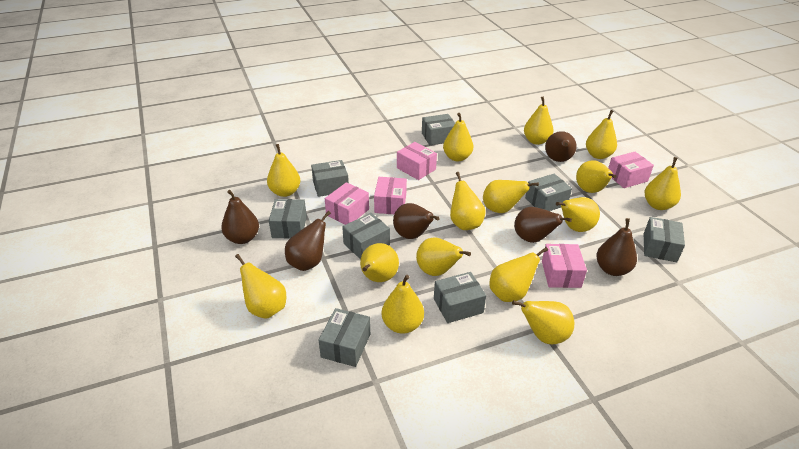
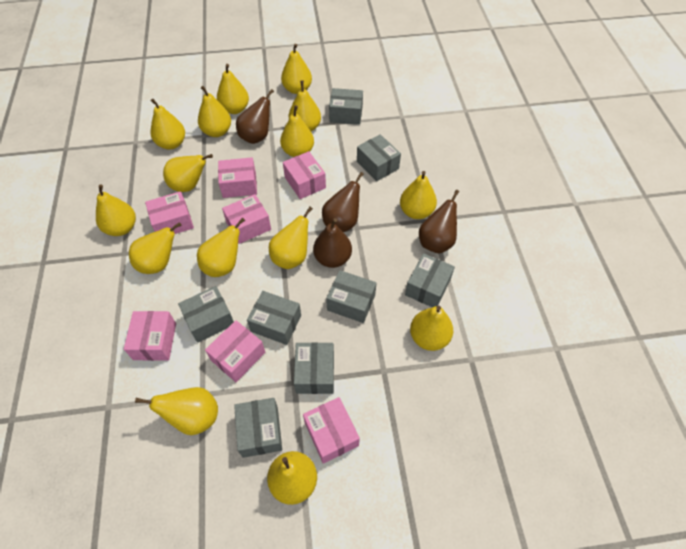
brown pear: [221,190,259,244] [285,211,331,271] [393,203,440,239] [514,207,572,243] [545,131,577,162] [596,218,637,276] = 6 -> [236,89,274,144] [313,218,352,268] [322,172,364,232] [419,190,459,254] = 4
pink box: [325,182,369,225] [374,177,407,214] [397,142,437,180] [542,244,587,288] [608,152,654,188] = 5 -> [124,311,176,361] [145,191,194,234] [205,320,265,382] [218,157,257,198] [222,194,271,244] [283,151,326,199] [303,397,360,464] = 7

